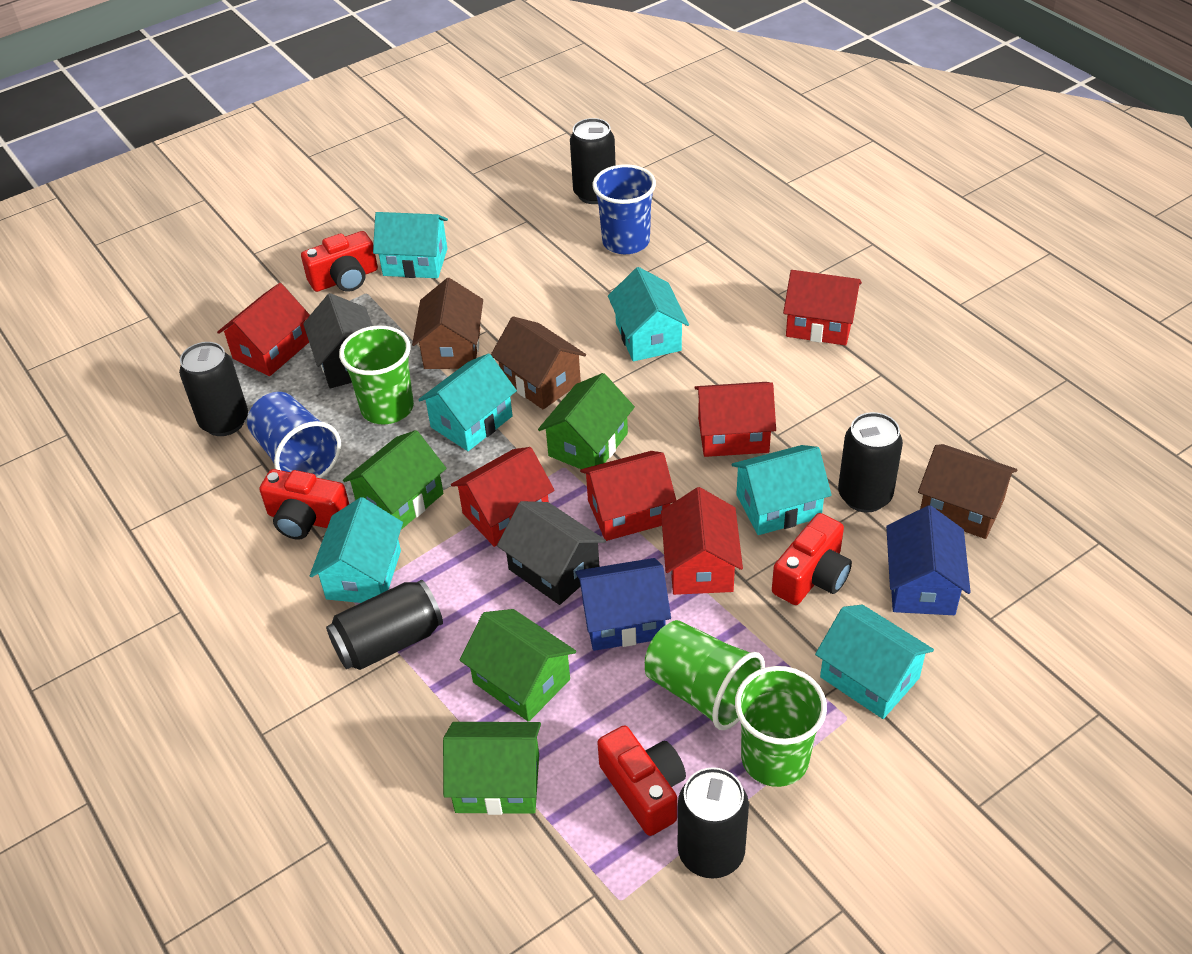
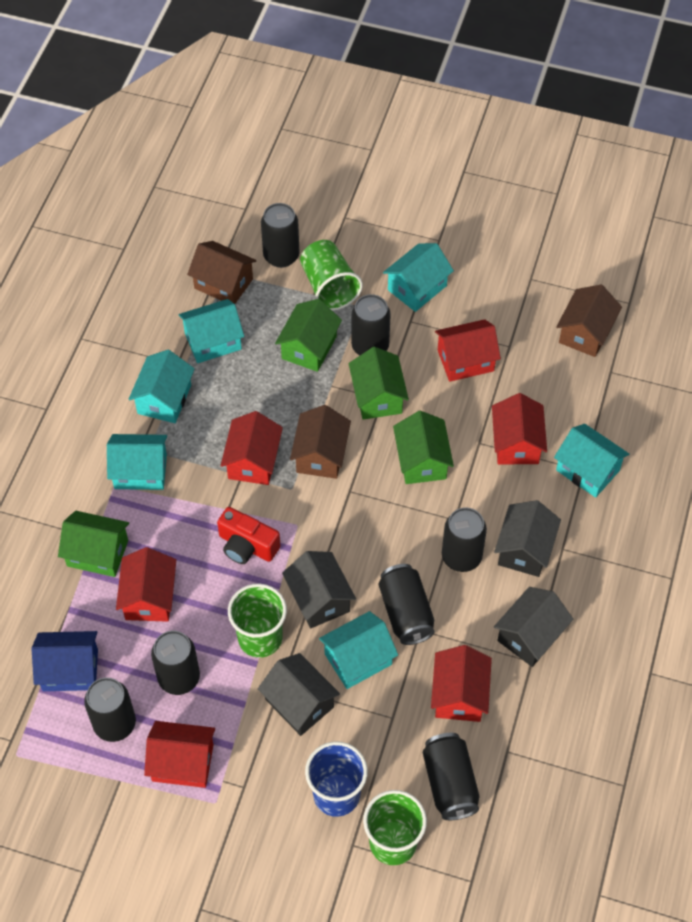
black can: [179,342,248,436] [326,580,443,670] [570,118,616,204] [678,767,749,879] [838,412,903,513] = 5 -> [84,677,136,742] [151,631,200,695] [261,203,300,268] [351,294,391,355] [379,564,435,645] [423,733,480,820] [442,507,487,572] = 7
black house: [303,293,373,388] [497,501,606,605] = 2 -> [258,653,340,736] [282,551,356,628] [494,500,561,577] [494,587,573,667] = 4
blue cup: [247,392,341,478] [593,164,656,254] = 2 -> [305,741,368,817] = 1
blue house: [575,558,671,651] [886,505,971,615] = 2 -> [32,631,98,691] = 1
red camera: [259,469,349,540] [301,231,378,292] [598,725,686,836] [772,513,852,605] = 4 -> [217,507,281,564] = 1

